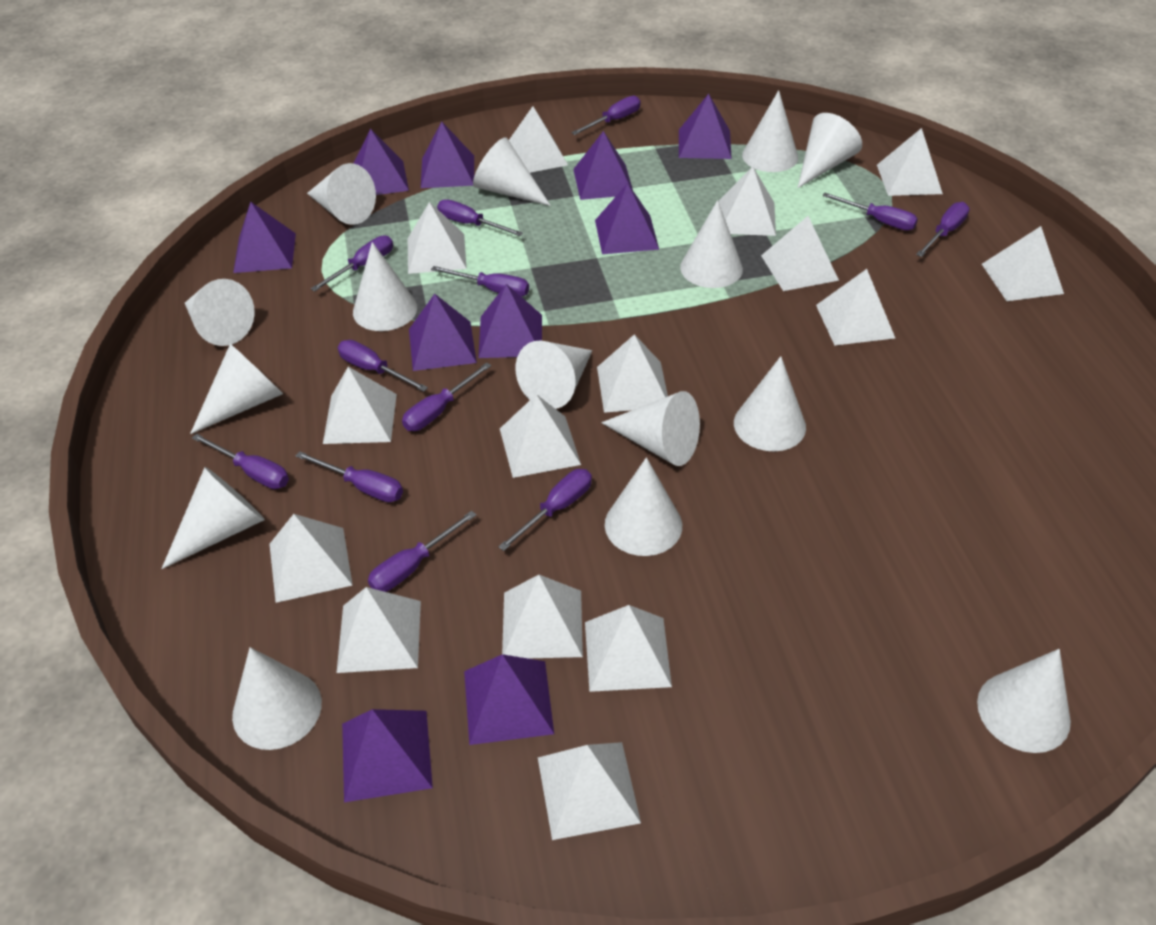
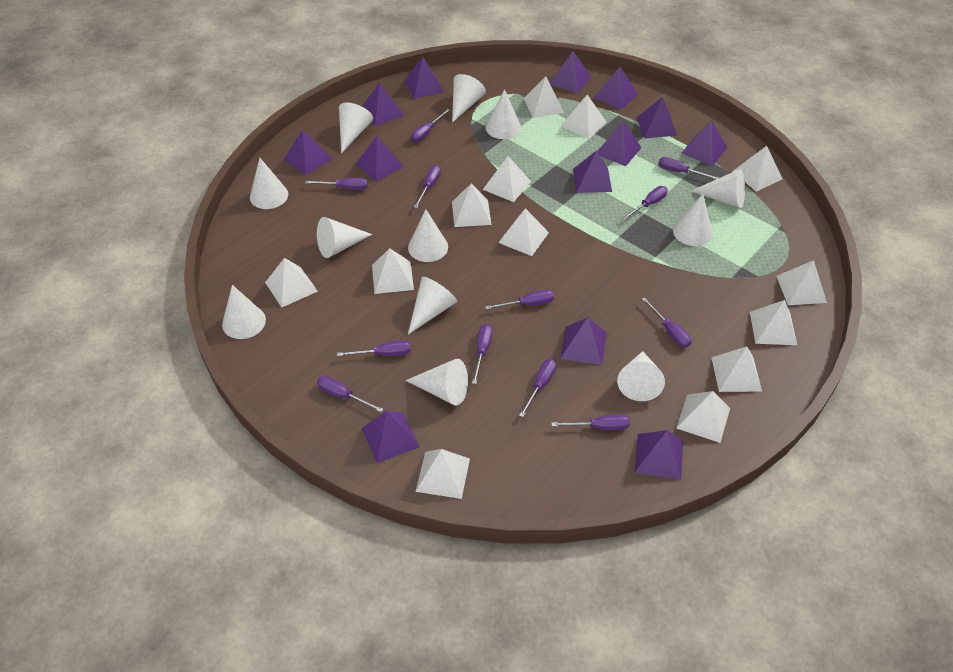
purple pyramid: [233,202,296,273] [342,709,433,802] [353,129,409,195] [409,294,477,371] [421,121,474,188] [464,654,554,745] [478,284,542,358] [573,131,633,200] [595,183,659,254] [679,94,732,159] = 10 -> [284,129,332,175] [356,136,404,181] [362,82,405,126] [362,411,419,463] [404,57,445,99] [550,51,591,93] [560,317,606,365] [573,151,612,193] [594,67,638,110] [597,122,642,166] [635,430,683,480] [637,97,678,138] [682,121,728,166] = 13
white cone: [161,467,265,569] [185,279,255,346] [190,344,283,434] [232,647,322,750] [307,163,376,225] [353,242,417,331] [473,137,551,206] [515,340,592,409] [601,391,700,466] [605,457,682,556] [680,200,743,288] [734,356,806,451] [742,90,798,172] [798,113,862,188] [977,649,1071,753] = 15 -> [222,285,266,339] [250,158,288,209] [317,217,373,258] [339,102,373,153] [405,359,468,405] [408,209,448,262] [408,277,457,335] [452,74,486,123] [486,89,521,139] [617,351,665,401] [673,194,713,246] [692,169,745,208] = 12
white pyramid: [269,514,353,603] [323,367,397,444] [337,587,421,673] [408,202,467,274] [500,394,581,478] [502,575,583,658] [509,106,568,173] [538,742,641,840] [585,605,672,692] [597,334,668,413] [719,167,776,236] [761,216,839,291] [816,269,895,346] [877,128,943,196] [982,226,1064,301] = 15 -> [265,258,318,307] [372,248,414,294] [415,449,470,499] [452,184,491,227] [483,156,531,202] [498,208,549,256] [524,76,564,118] [561,95,606,139] [676,391,730,443] [711,346,762,392] [732,146,783,192] [750,300,797,345] [777,260,827,305] = 13

